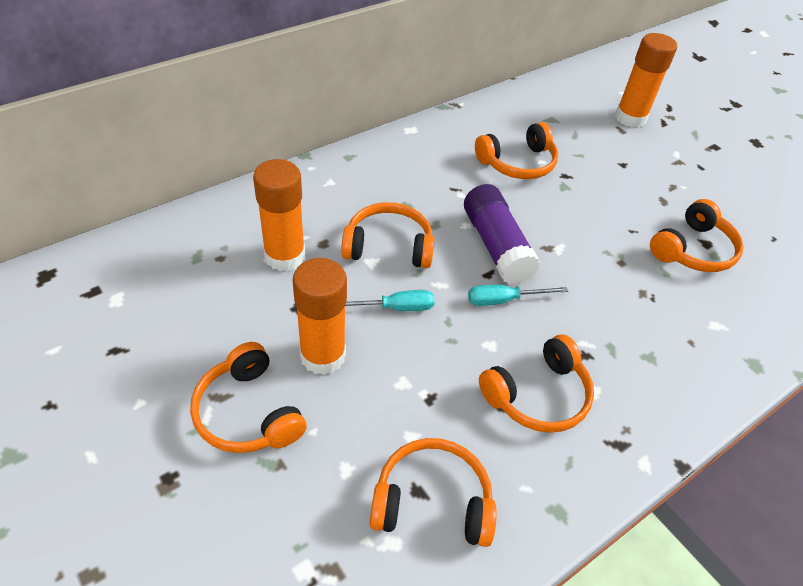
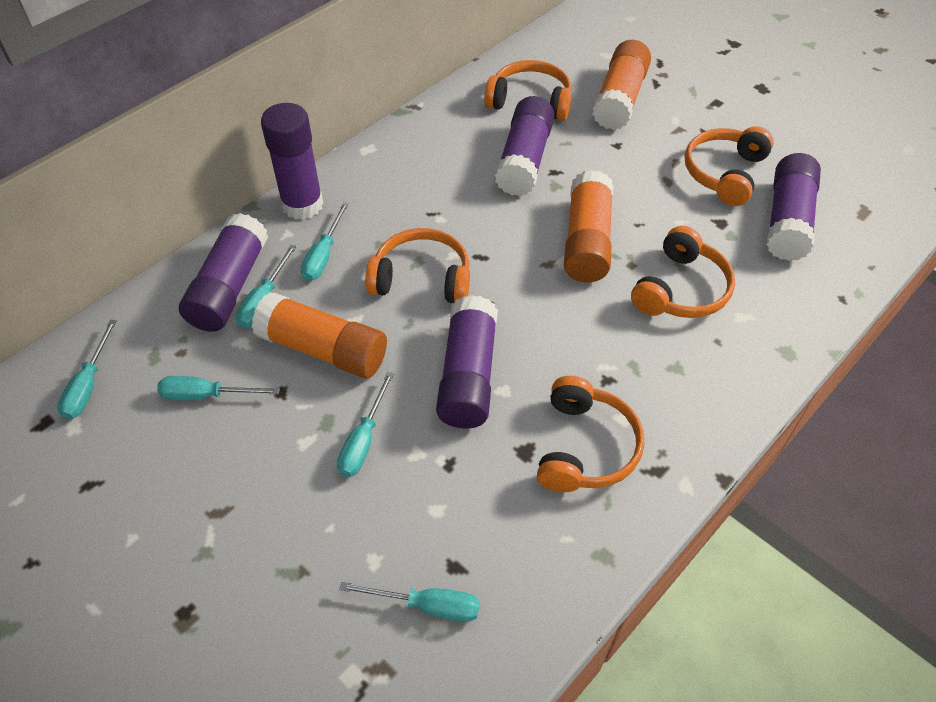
orange headphones: [190,342,307,453] [341,202,434,268] [370,438,497,547] [475,122,558,179] [479,334,594,433] [650,199,744,272] = 6 -> [365,228,470,303] [484,60,572,121] [537,376,644,492] [631,226,735,318] [685,126,774,206] = 5
purple glue stick: [464,184,540,284] = 1 -> [179,213,268,332] [261,103,323,220] [436,295,498,429] [495,96,555,196] [766,153,821,261] = 5
turquoise screwdriver: [345,290,435,311] [468,285,568,306] = 2 -> [57,320,117,419] [157,376,280,400] [236,245,297,328] [301,202,349,281] [337,372,394,477] [339,582,480,622] = 6

